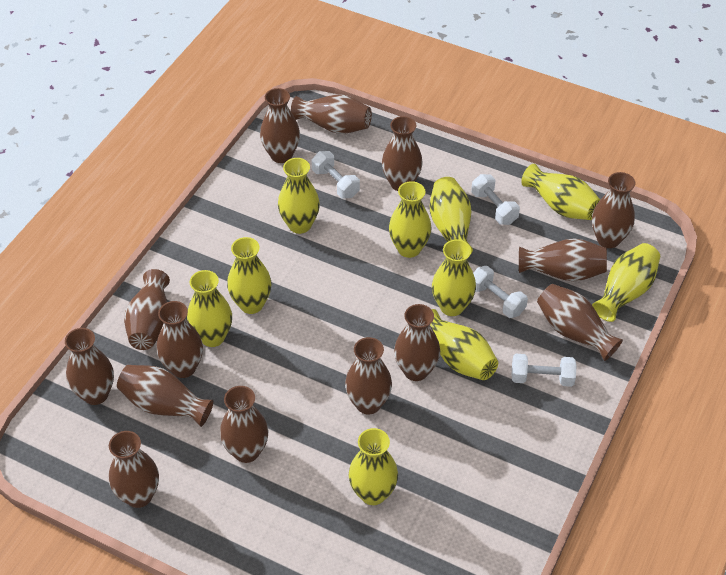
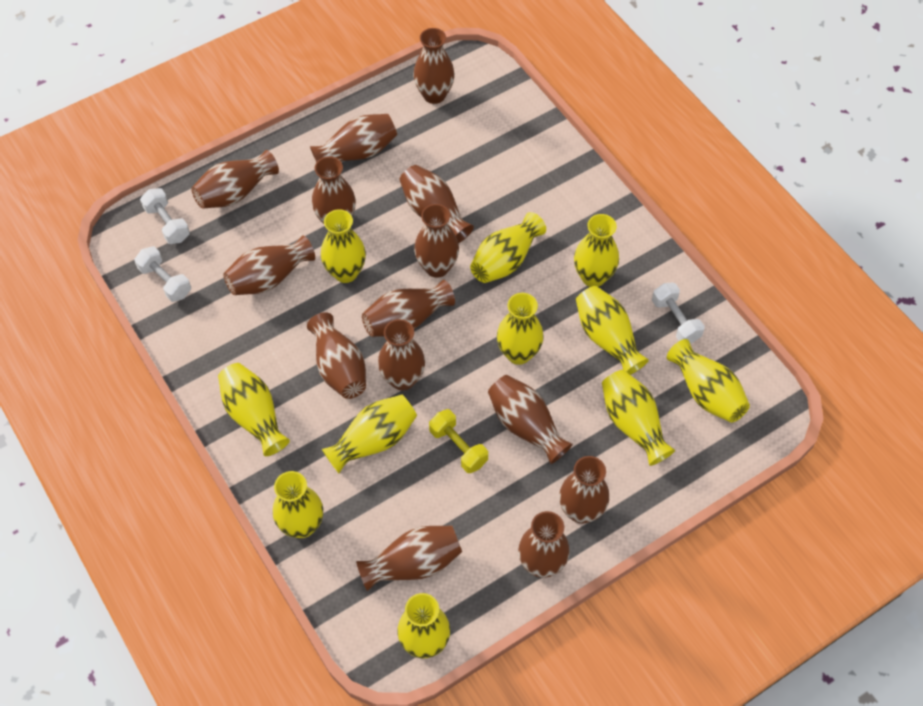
white dumbbell: [312,151,360,199] [471,174,520,225] [473,266,528,318] [512,354,577,387] = 4 -> [134,246,191,302] [140,188,190,244] [652,283,705,344] = 3
yellow dumbbell: none = 0 -> [429,409,488,473] = 1
yellow vase: [187,270,232,347] [227,237,271,314] [278,158,320,234] [349,428,398,505] [389,181,431,258] [430,177,473,255] [430,309,498,380] [432,239,476,316] [521,164,600,220] [592,243,660,322] = 10 -> [218,363,290,456] [273,471,323,538] [321,209,366,283] [322,395,417,473] [397,593,450,658] [470,212,546,283] [497,293,544,365] [574,214,619,287] [576,286,649,375] [602,370,675,466] [667,339,750,423] = 11

